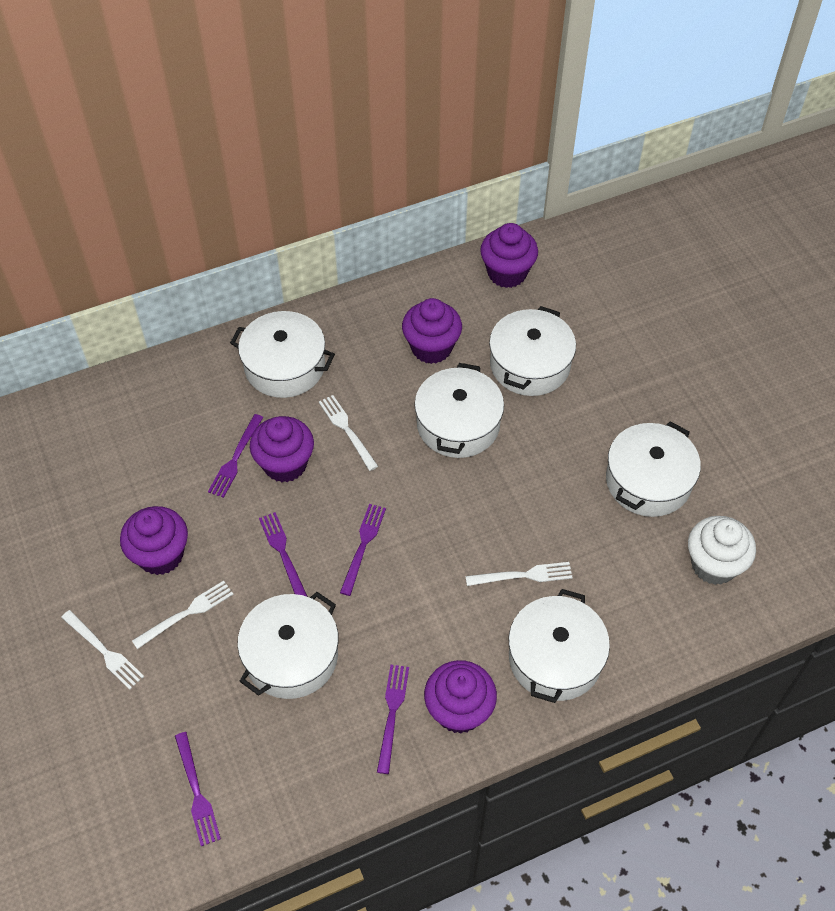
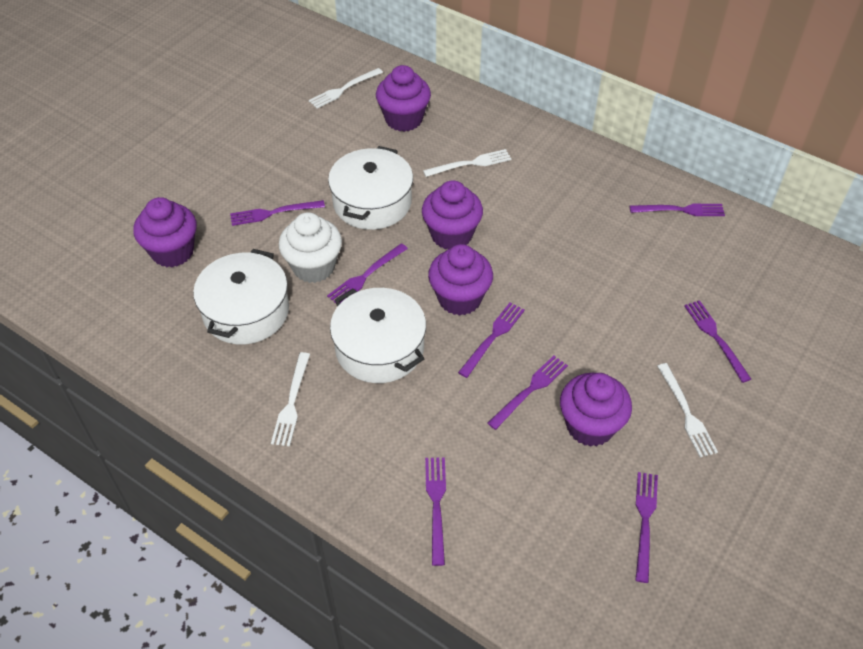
purple fork: [175,732,221,846] [208,414,263,498] [259,512,308,597] [340,504,386,596] [377,665,409,774] = 5 -> [230,200,325,226] [327,243,408,303] [425,457,446,566] [458,302,525,378] [487,356,568,430] [630,204,725,216] [635,472,658,583] [684,300,751,383] = 8
white pot: [230,311,335,398] [237,592,339,699] [414,363,504,458] [489,306,576,396] [509,589,610,703] [606,421,701,517] = 6 -> [193,249,289,344] [328,146,413,230] [330,288,426,383] = 3

